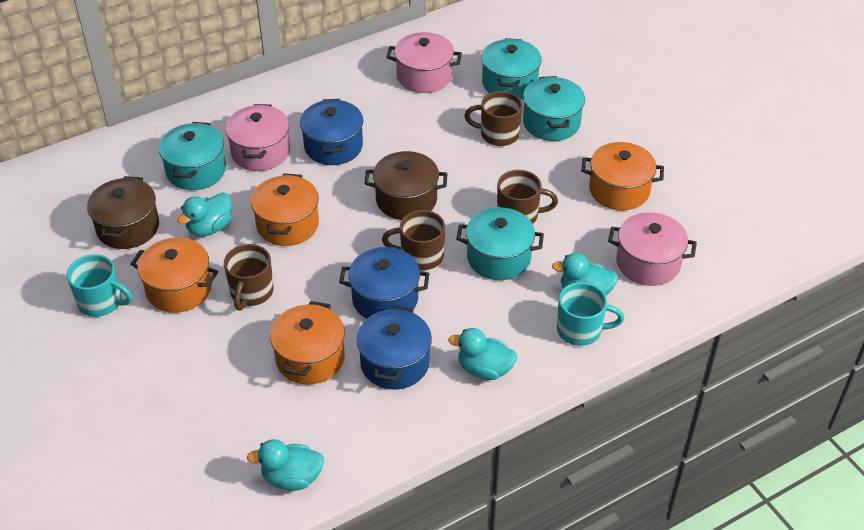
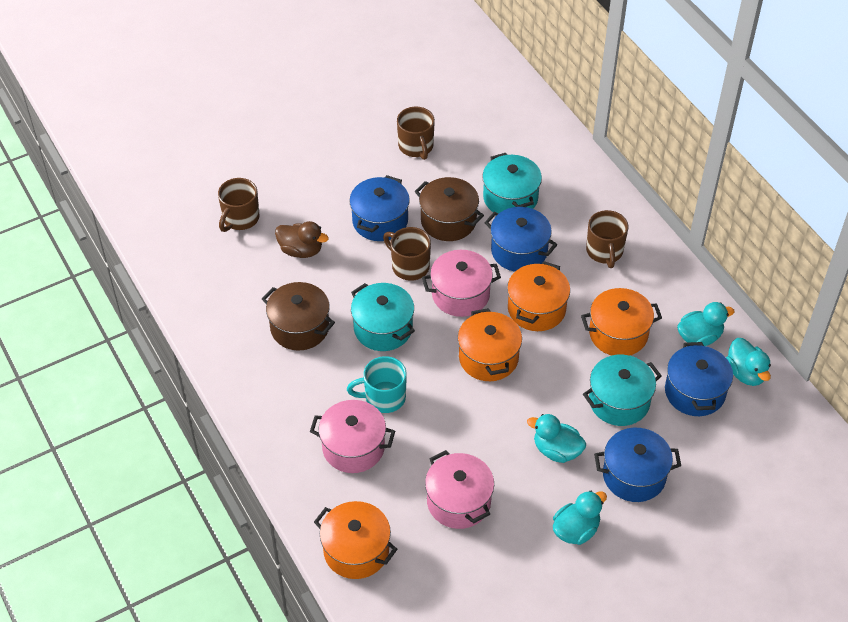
blue pot: [300,99,363,165] [339,247,430,319] [357,306,432,390] = 3 -> [349,175,410,241] [484,207,557,272] [594,428,681,502] [665,342,733,416] = 4
brown duck: none = 0 -> [275,221,329,258] = 1
turquoise mug: [67,254,133,317] [557,282,624,346] = 2 -> [347,356,407,413] = 1
turquoise pot: [159,122,226,190] [456,207,544,280] [481,38,542,99] [523,76,585,141] = 4 -> [351,283,415,351] [482,153,542,213] [583,355,662,426] = 3

